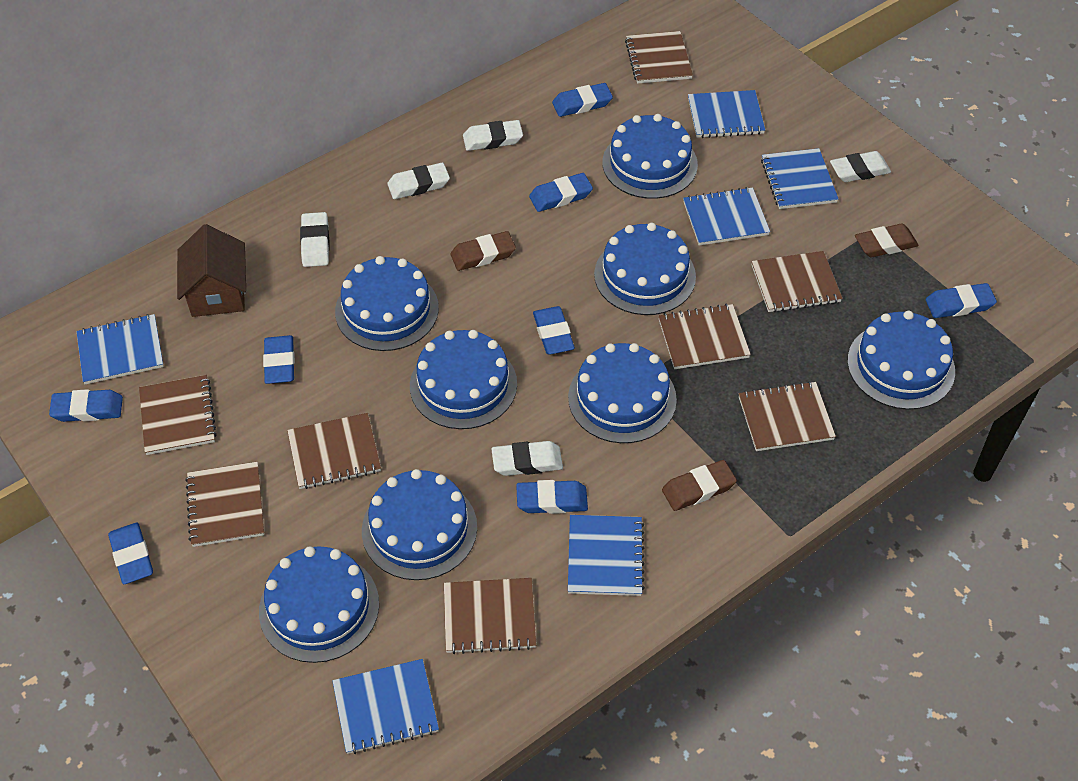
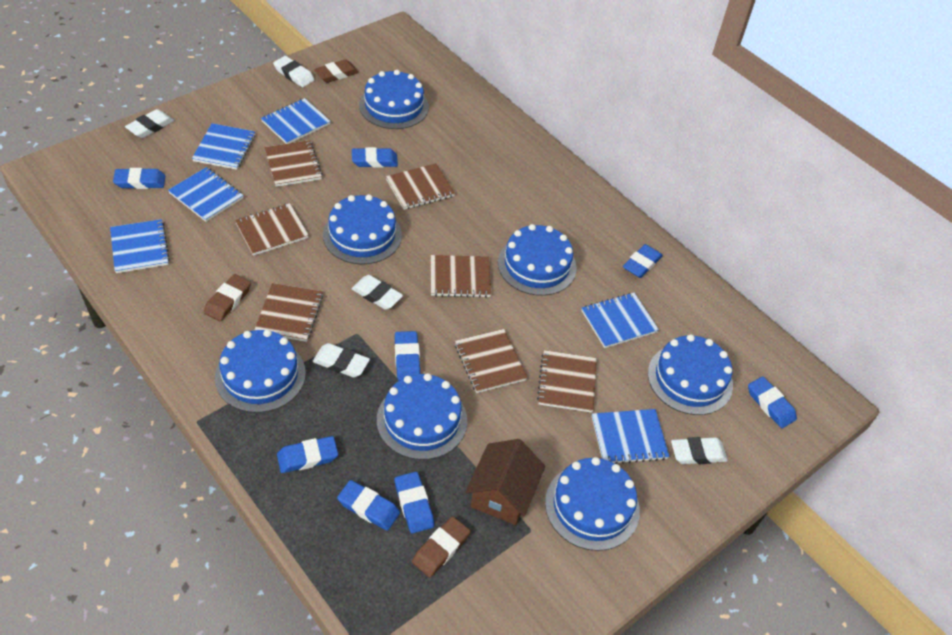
blue cake: [259,546,379,663] [335,256,439,351] [362,469,477,580] [410,330,517,429] [568,343,677,443] [594,223,696,315] [602,114,698,199] [847,311,955,410] = 8 -> [215,329,306,413] [323,194,402,264] [359,70,429,129] [377,373,467,460] [498,224,577,296] [545,457,640,551] [648,334,733,415] = 7
brown notebook: [139,375,217,455] [185,462,264,547] [287,413,381,489] [444,578,536,654] [625,31,693,84] [658,304,751,369] [739,381,836,451] [751,251,843,312] = 8 -> [235,203,309,256] [254,283,323,342] [264,140,323,187] [386,163,455,210] [430,255,492,298] [455,329,528,393] [537,350,597,413] = 7

